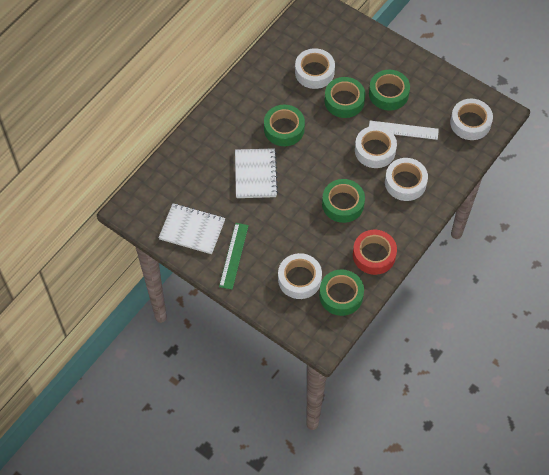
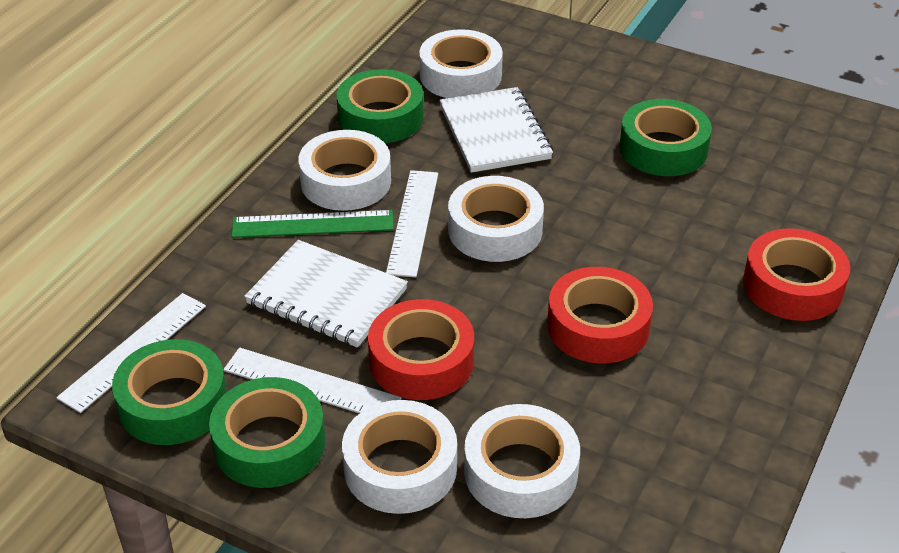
green tape: [264,105,305,146] [319,269,364,316] [322,179,365,223] [324,77,365,118] [369,70,410,111] = 5 -> [112,339,227,445] [209,377,325,488] [337,69,424,143] [619,99,712,176] = 4
red tape: [353,230,397,275] = 1 -> [368,299,474,400] [547,267,653,363] [743,228,850,321] = 3
white ruler: [369,121,439,140] = 1 -> [56,293,206,413] [223,348,402,413] [386,170,438,277] = 3

